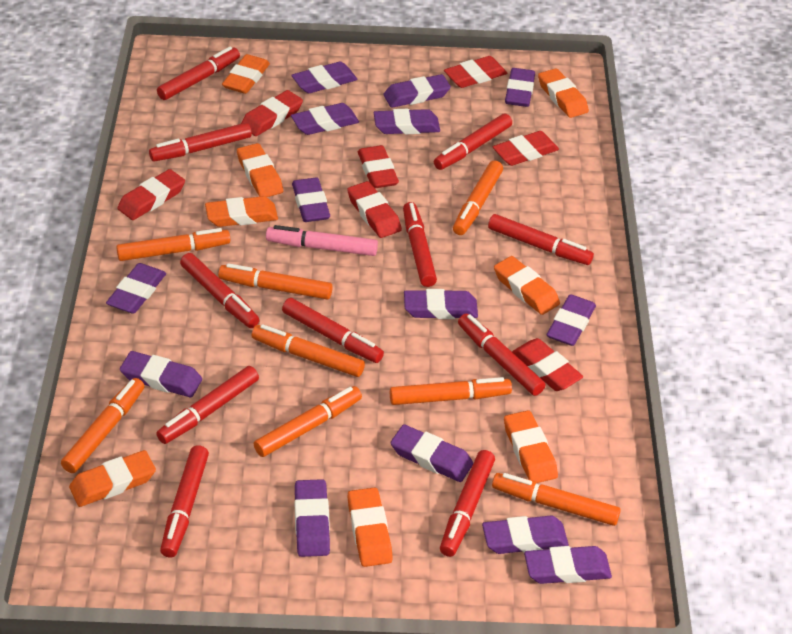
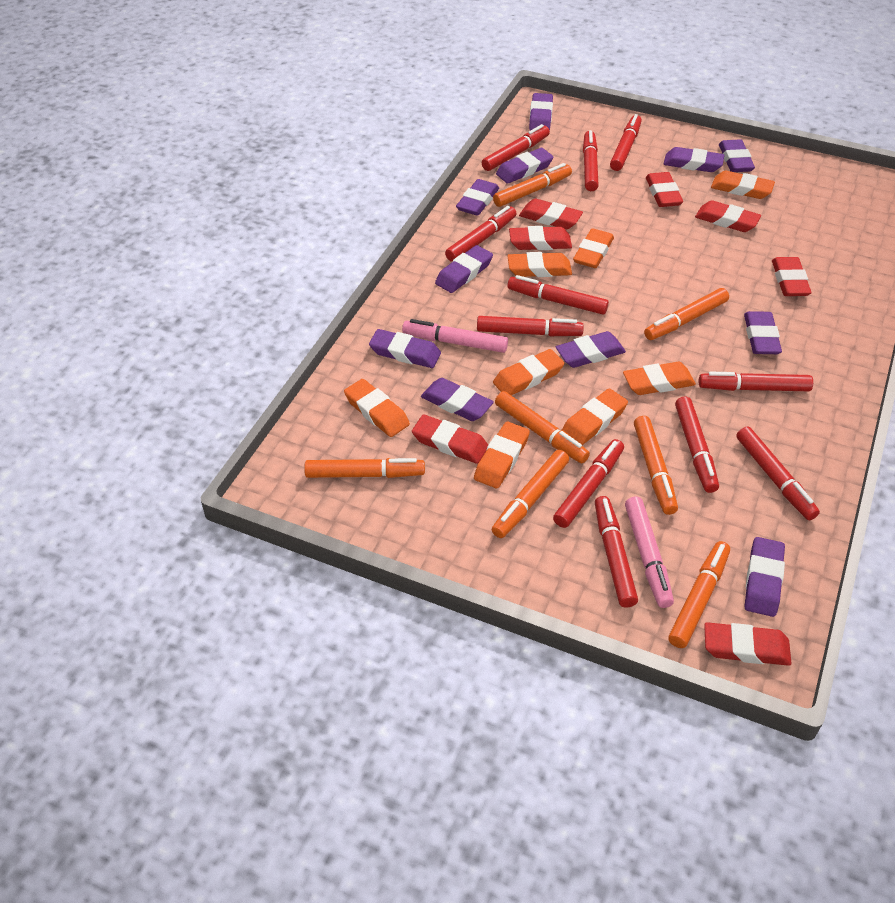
orange marker: [61,378,144,473] [116,228,230,261] [218,263,333,299] [252,324,365,377] [254,386,362,457] [390,377,512,405] [453,160,503,235] [492,473,621,526] = 8 -> [304,458,425,478] [492,450,569,538] [493,163,572,207] [495,391,590,463] [634,416,678,515] [644,288,729,340] [668,541,730,648] = 7
pink marker: [266,225,378,256] = 1 -> [402,319,508,353] [625,496,674,608] = 2
purple eraser: [106,263,166,314] [120,351,202,397] [291,62,358,93] [291,103,359,135] [292,178,330,222] [294,479,330,557] [374,109,440,134] [383,74,451,108] [391,424,473,482] [404,289,478,319] [482,516,569,554] [505,68,535,107] [524,546,612,584] [547,294,596,346] = 14 -> [369,329,441,368] [421,378,494,421] [435,245,493,293] [456,179,499,216] [496,148,554,184] [529,93,553,131] [556,331,626,368] [663,147,725,172] [719,140,755,172] [744,311,782,354] [745,537,785,617] = 11

